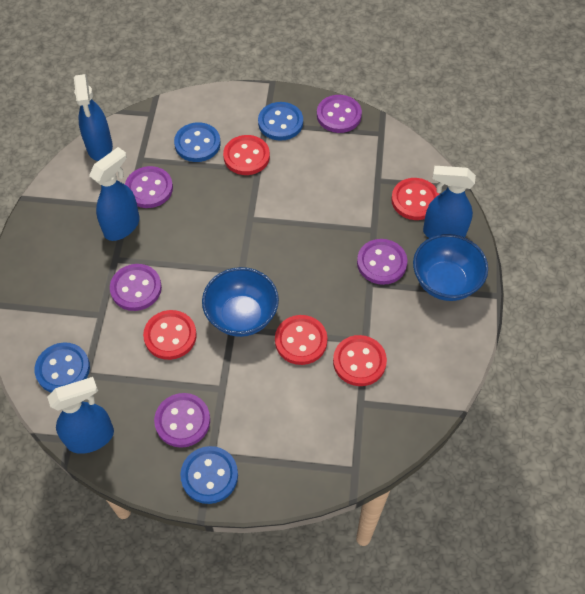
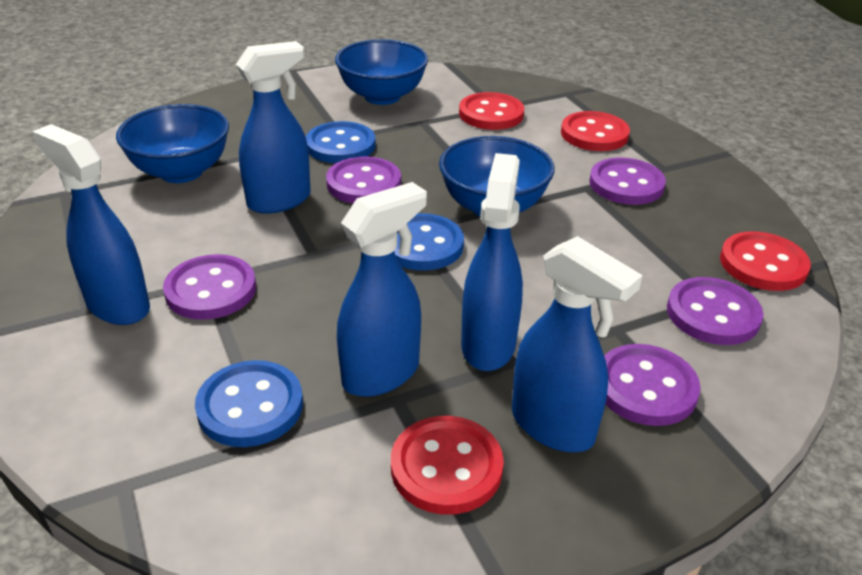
blue bowl: [202,267,279,337] [413,234,488,301] = 2 -> [116,104,229,183] [335,39,428,105] [439,136,555,217] = 3
blue button: [35,342,90,392] [174,122,221,162] [180,446,238,504] [258,102,303,141] = 4 -> [195,360,303,447] [306,121,376,163] [394,213,464,270] = 3
blue spray bottle: [47,377,114,454] [74,74,113,161] [89,147,140,241] [423,166,476,238] = 4 -> [32,124,150,325] [236,41,311,214] [337,182,427,397] [461,153,523,371] [512,236,643,452] = 5
red button: [143,310,197,360] [223,135,270,175] [275,315,327,365] [333,335,387,386] [391,178,439,220] = 5 -> [391,416,504,515] [459,92,524,130] [561,111,630,151] [720,231,811,291] = 4

